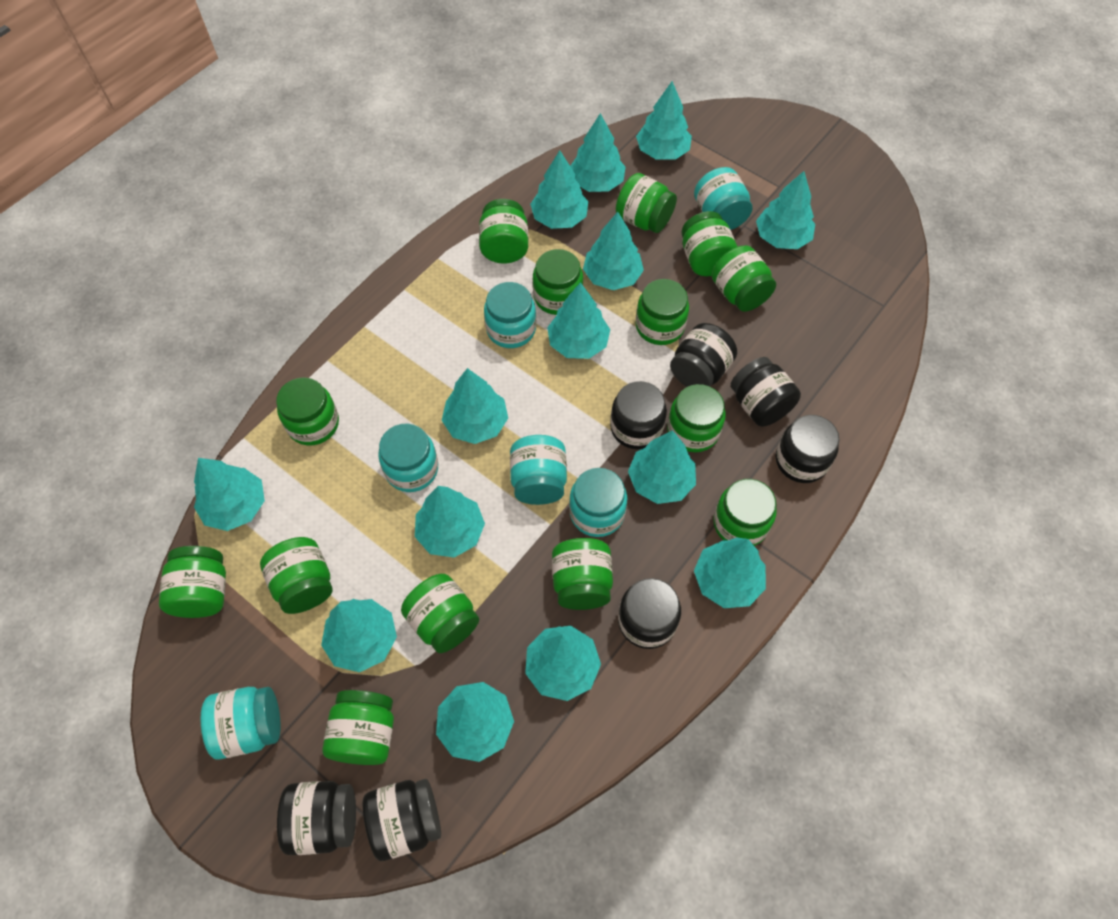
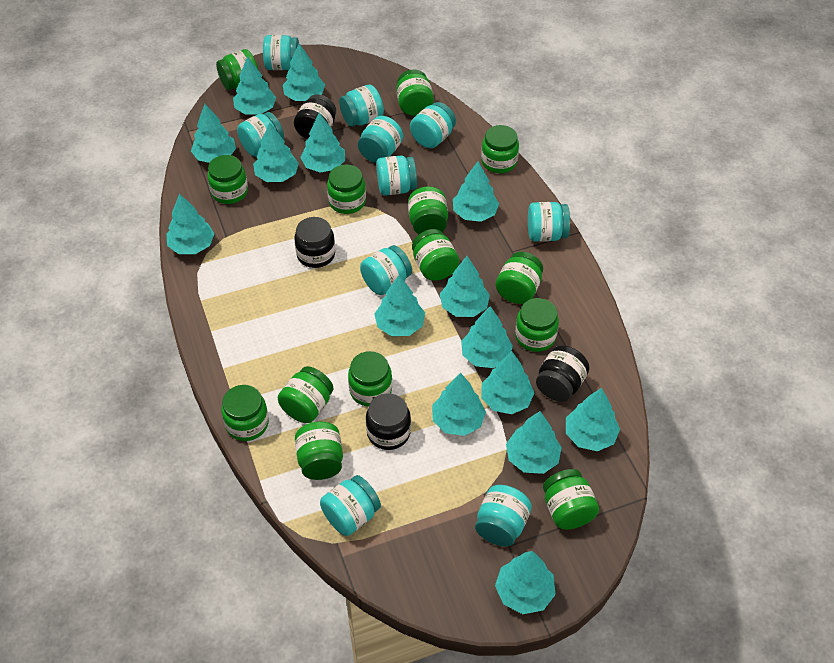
black jar: [277,781,356,855] [363,779,441,861] [610,381,667,449] [618,578,681,649] [670,323,737,387] [731,357,801,426] [776,415,839,483] = 7 -> [294,94,336,139] [294,217,335,268] [366,394,411,450] [536,346,589,402] = 4
turquoise jar: [201,687,281,760] [378,423,438,492] [484,282,536,348] [510,435,567,505] [569,468,627,537] [694,167,753,230] = 6 -> [237,112,284,157] [263,35,299,70] [320,475,381,536] [339,85,384,127] [358,116,403,163] [360,245,412,295] [376,156,417,195] [410,102,456,148] [475,485,532,547] [528,202,570,242] = 10
turquoise tree: [194,458,265,531] [321,599,397,672] [415,486,485,558] [436,682,514,762] [442,368,508,444] [525,626,601,701] [530,150,589,229] [547,282,610,359] [570,113,626,192] [583,212,644,290] [628,430,696,504] [636,81,692,160] [694,537,766,608] [756,171,815,249] = 14 -> [167,194,215,254] [191,104,236,163] [233,56,276,115] [253,123,299,182] [283,43,325,101] [300,113,345,172] [374,275,425,336] [432,373,486,436] [440,256,490,317] [453,161,499,222] [461,306,513,368] [481,352,534,414] [495,551,556,614] [506,411,562,474] [566,388,620,451] = 15

